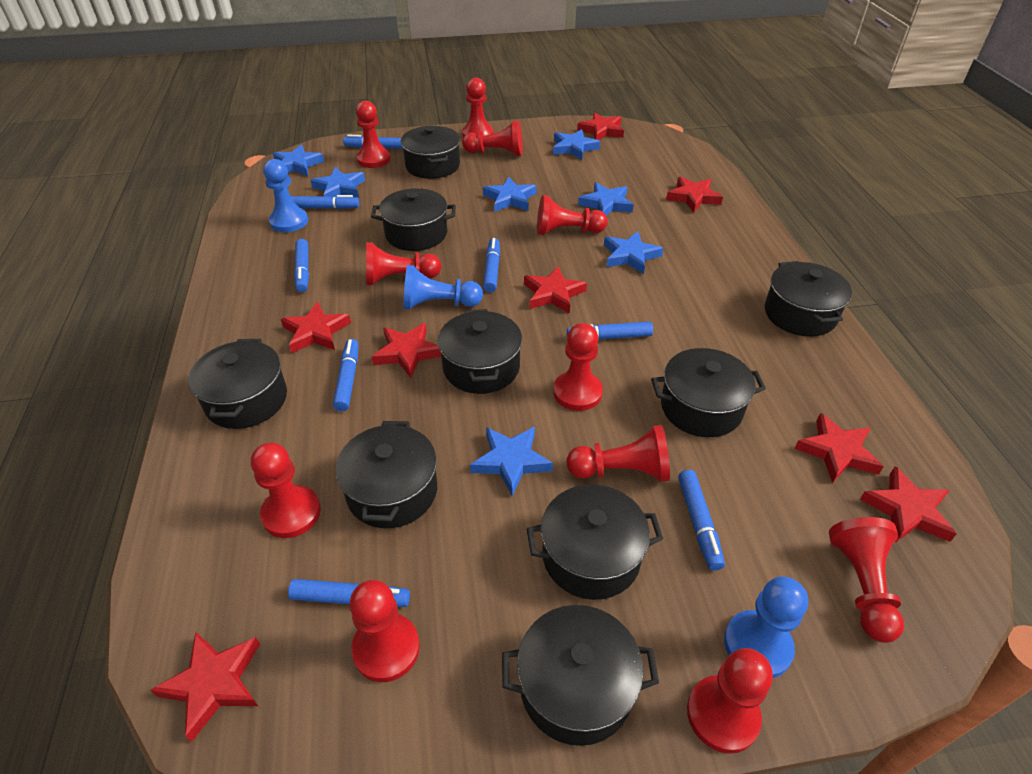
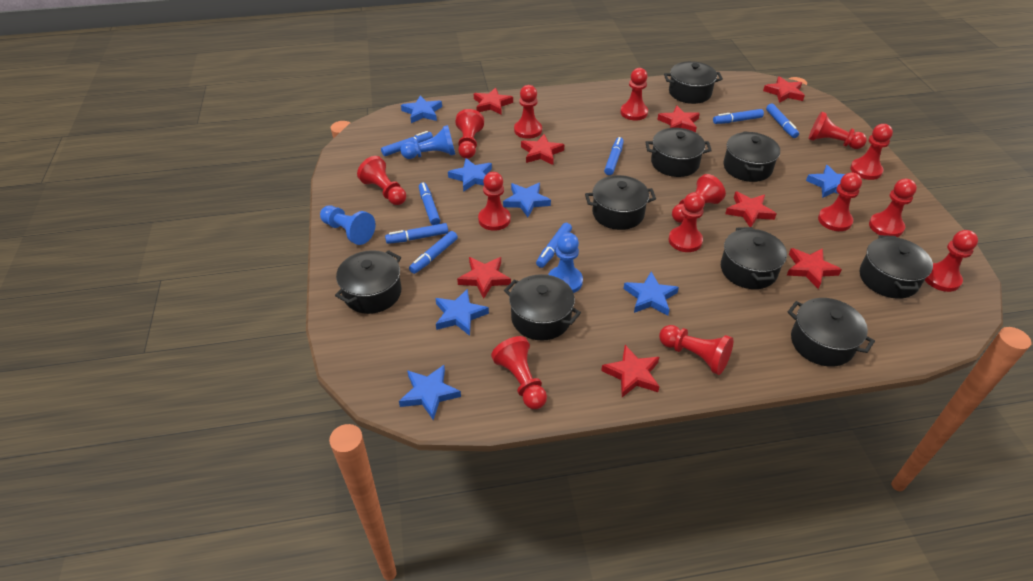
red pawn: [251,443,321,538] [350,580,420,682] [356,101,390,168] [366,242,441,285] [462,78,494,138] [462,120,523,156] [537,195,608,235] [553,323,603,411] [566,425,670,482] [687,648,773,754] [829,517,904,643] = 11 -> [357,156,406,205] [455,109,484,159] [478,172,511,231] [491,336,547,409] [514,85,542,139] [620,68,648,121] [659,325,733,375] [669,192,705,252] [672,174,726,223] [809,112,867,149] [818,172,862,231] [850,124,893,180] [869,179,917,237] [925,230,978,292] = 14

